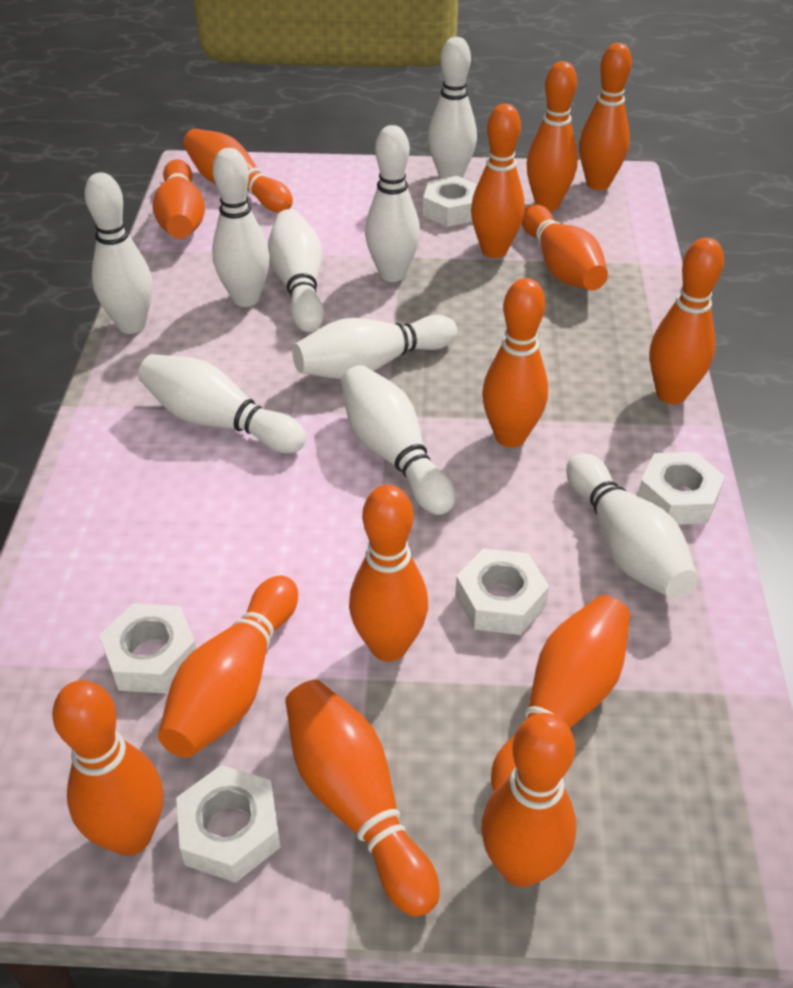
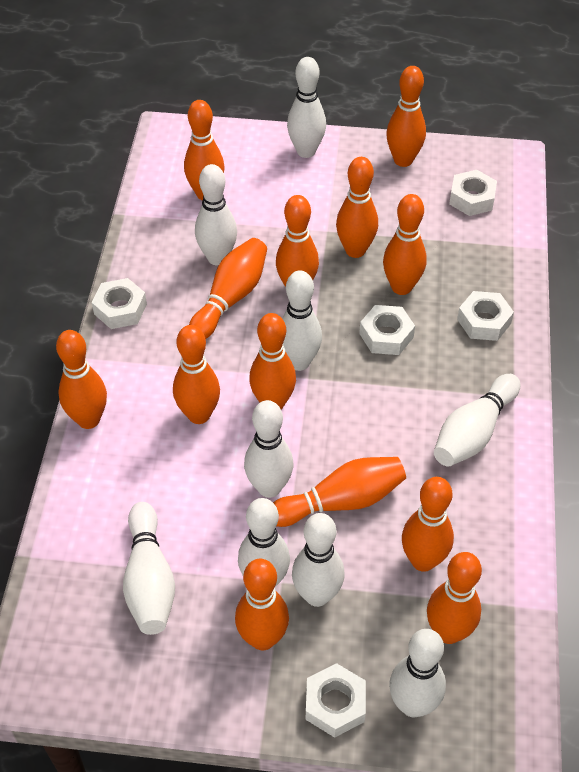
orange bowling pin: [52,680,163,856] [153,159,205,239] [158,575,298,758] [183,129,293,213] [285,680,440,917] [349,485,428,662] [471,104,525,258] [481,713,576,887] [482,278,548,447] [491,595,630,791] [522,204,608,290] [527,61,578,211] [579,43,632,190] [650,237,724,404] = 14 -> [56,330,107,429] [173,325,220,424] [184,100,225,200] [189,238,267,339] [235,559,289,650] [249,313,296,409] [273,457,406,527] [276,195,319,287] [336,157,378,258] [383,194,427,295] [386,66,426,167] [402,477,454,572] [427,552,482,644] = 13

